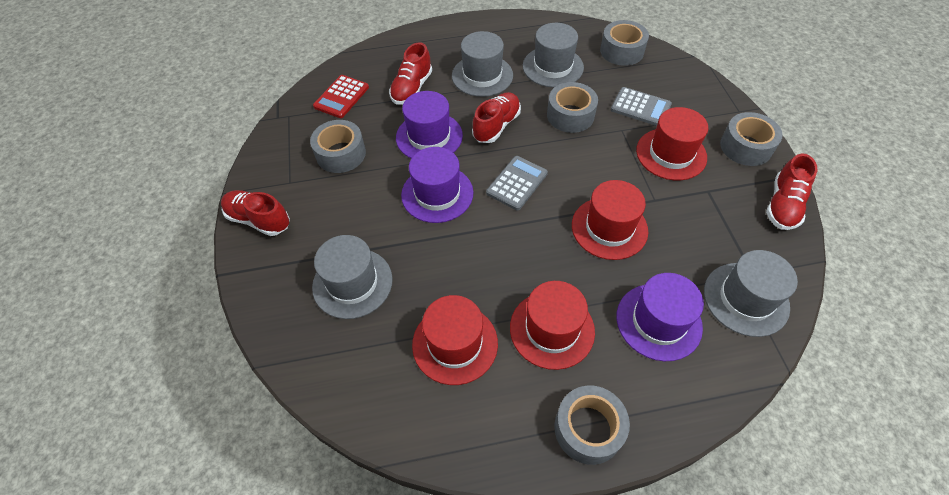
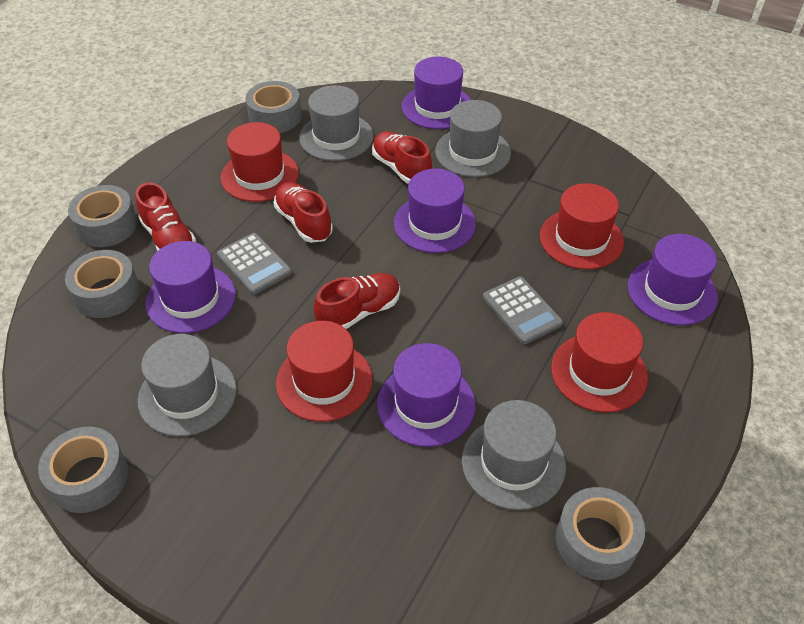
purple hat: [396,91,463,158] [401,147,473,223] [616,273,704,361] = 3 -> [146,241,236,333] [377,343,475,447] [394,169,476,253] [402,57,471,129] [628,234,718,325] = 5
red calculator: [313,75,369,118] = 1 -> none = 0

